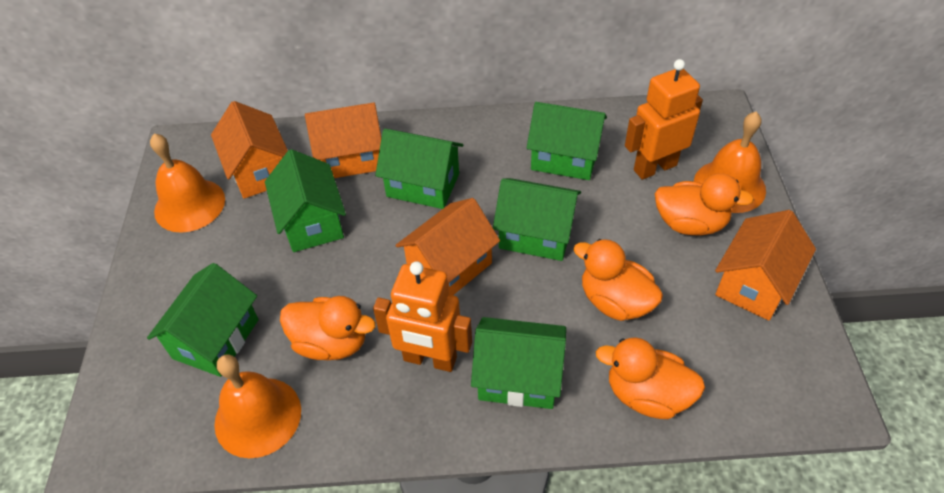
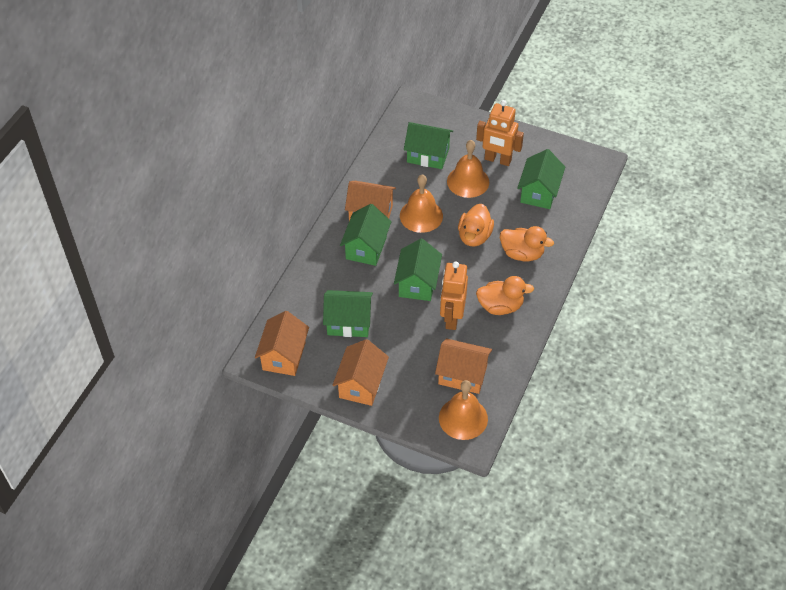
green house: [147,263,259,377] [265,149,346,252] [375,129,463,209] [471,317,566,409] [493,178,581,261] [527,102,607,180] = 6 -> [323,290,373,337] [340,204,392,266] [394,239,442,301] [404,122,453,169] [517,149,565,209] = 5
orange duck: [280,296,376,360] [573,239,663,321] [596,337,705,419] [655,173,754,236] = 4 -> [458,204,494,247] [476,276,534,315] [500,226,554,261] = 3

